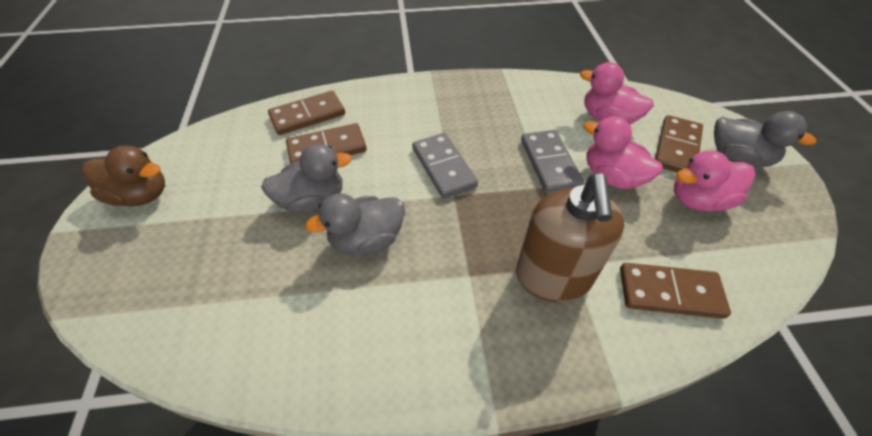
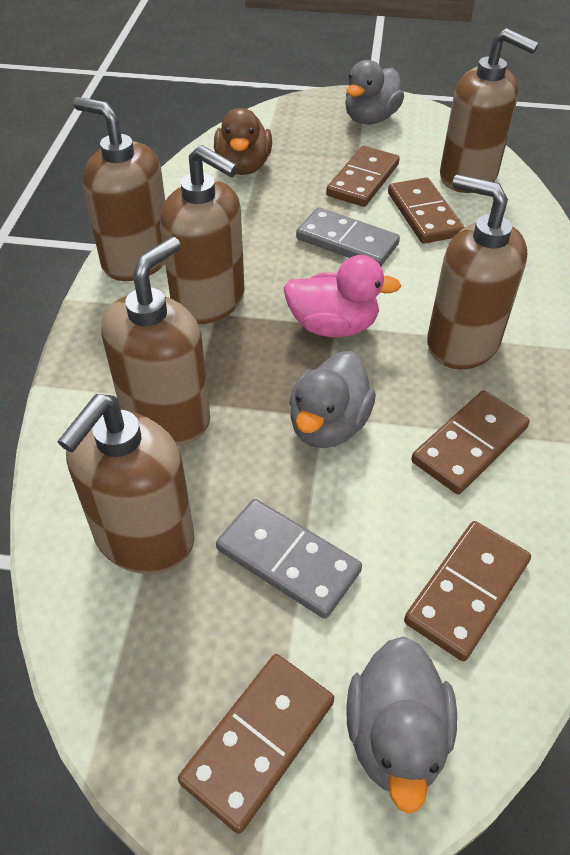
brown domino: [268,91,345,135] [286,123,367,164] [620,263,731,319] [655,115,703,172] = 4 -> [178,654,334,834] [326,146,400,207] [388,178,465,244] [404,521,531,661] [411,390,530,494] = 5
brown soap dispenser: [516,173,625,302] = 1 -> [57,394,194,574] [73,97,165,281] [101,237,210,446] [160,145,245,324] [427,174,527,369] [440,28,539,193] = 6
pink duck: [580,62,654,124] [583,116,663,189] [674,151,755,212] = 3 -> [283,255,401,337] = 1

